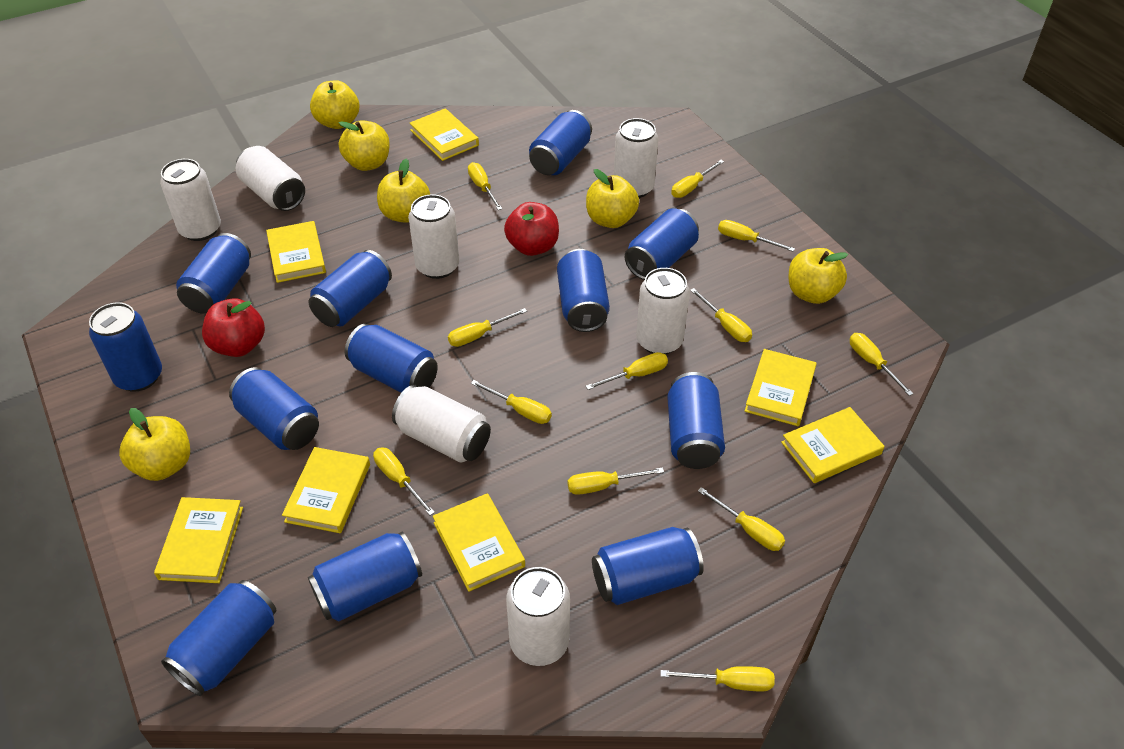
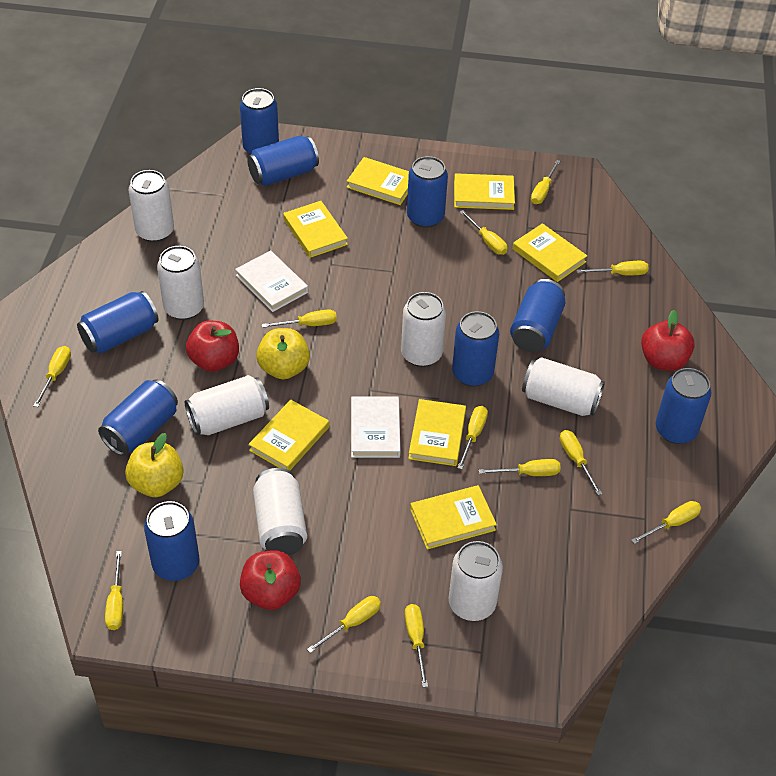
blue can: [89,302,162,392] [161,580,276,696] [176,233,251,314] [229,367,319,450] [308,250,392,327] [308,532,422,621] [345,324,438,393] [529,110,592,175] [557,249,610,332] [592,527,704,605] [625,208,699,280] [667,372,725,469] = 12 -> [77,291,158,354] [98,379,178,456] [144,501,199,581] [240,88,279,155] [247,136,319,186] [407,156,448,228] [452,311,499,387] [510,279,566,352] [655,368,711,444] = 9
red apple: [202,298,265,357] [504,202,559,256] = 2 -> [186,321,239,372] [240,550,301,610] [641,310,695,371] = 3
white book: none = 0 -> [235,251,308,312] [351,396,401,458] = 2
yellow apple: [119,408,190,481] [310,80,359,129] [339,120,390,171] [377,159,430,223] [586,169,639,228] [789,248,848,304] = 6 -> [125,433,184,497] [256,328,310,379] = 2

